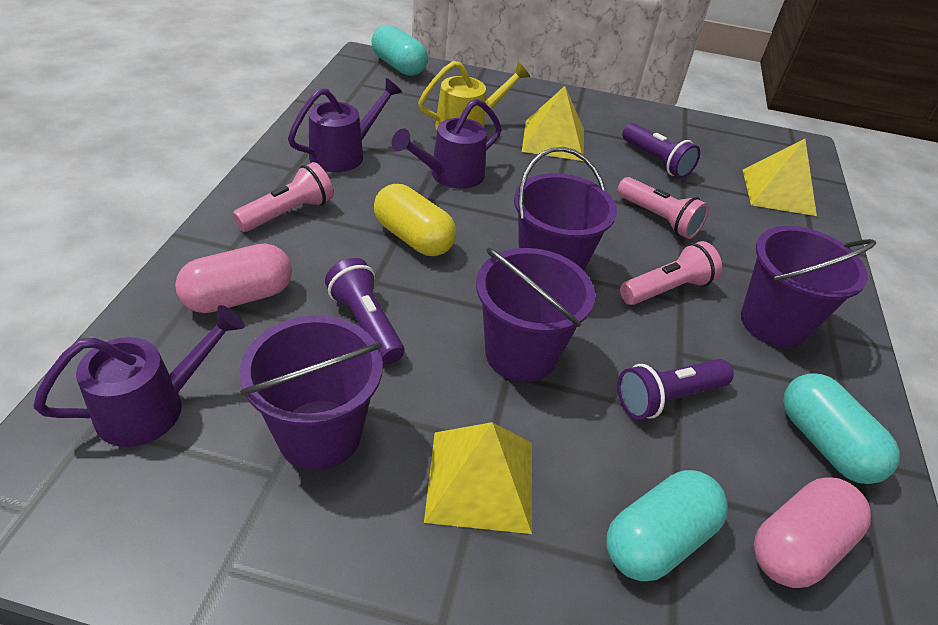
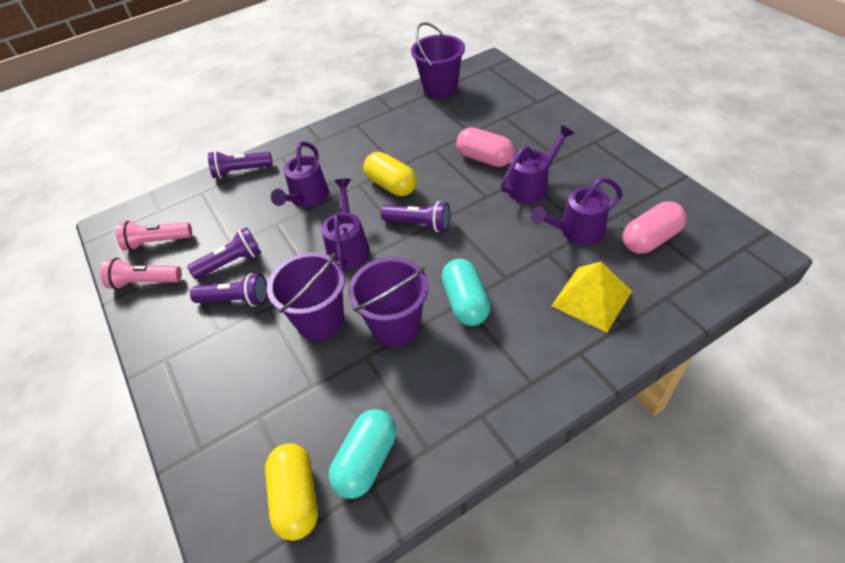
pink flashlight: [232,162,334,232] [617,177,709,239] [620,241,722,305] = 3 -> [101,258,182,290] [116,221,192,251] = 2
purple bucket: [240,315,383,470] [476,248,595,382] [514,147,617,270] [741,226,876,348] = 4 -> [267,252,345,341] [348,257,428,347] [411,22,465,99] = 3
purple flashlight: [325,258,404,364] [617,359,734,419] [622,123,700,178] = 3 -> [187,227,261,279] [190,273,268,307] [208,151,273,178] [381,201,450,232] = 4
purple watering can: [33,305,245,447] [288,78,402,172] [392,98,502,189] = 3 -> [271,141,329,208] [322,179,370,270] [501,125,575,203] [531,177,623,245] = 4
turquoise capsule: [371,25,428,76] [606,470,728,581] [783,373,900,484] = 3 -> [328,409,396,499] [441,259,491,326] = 2
yellow capsule: [374,184,456,256] = 1 -> [265,443,318,541] [364,152,417,196] = 2
yellow pyramid: [424,422,532,534] [522,86,584,161] [743,139,817,216] = 3 -> [552,262,632,332] = 1
yellow watering can: [418,61,530,130] = 1 -> none = 0

